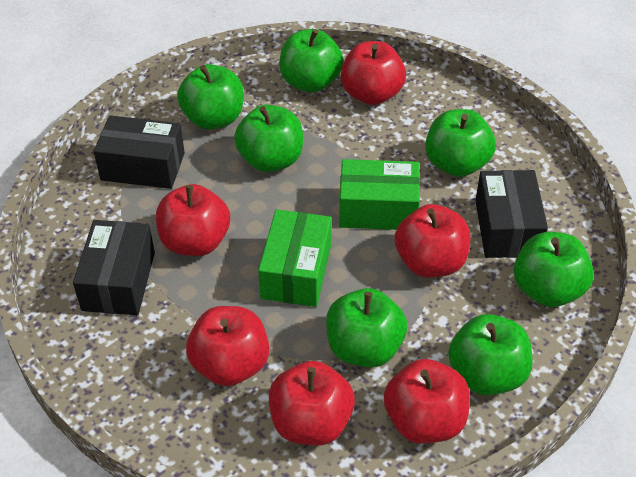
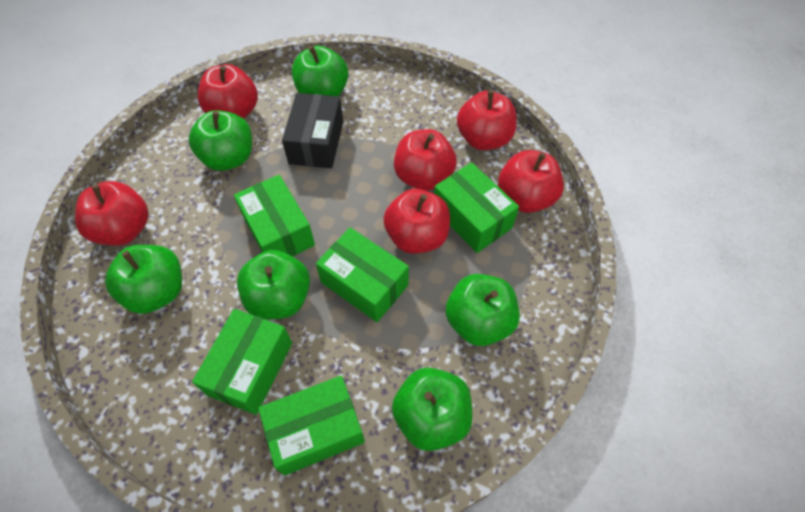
black box: [73,220,155,315] [94,115,185,189] [475,170,548,258] = 3 -> [282,93,343,168] = 1
green apple: [177,64,244,130] [234,105,303,172] [279,29,343,92] [326,288,407,367] [425,109,496,177] [448,314,533,396] [514,232,594,307] = 7 -> [105,245,182,314] [189,110,252,171] [237,250,310,320] [292,45,348,97] [392,367,472,451] [445,274,520,346] = 6
green box: [258,209,331,307] [339,159,420,230] = 2 -> [192,309,292,415] [234,175,315,257] [258,376,365,476] [316,228,409,322] [434,162,519,253] = 5

